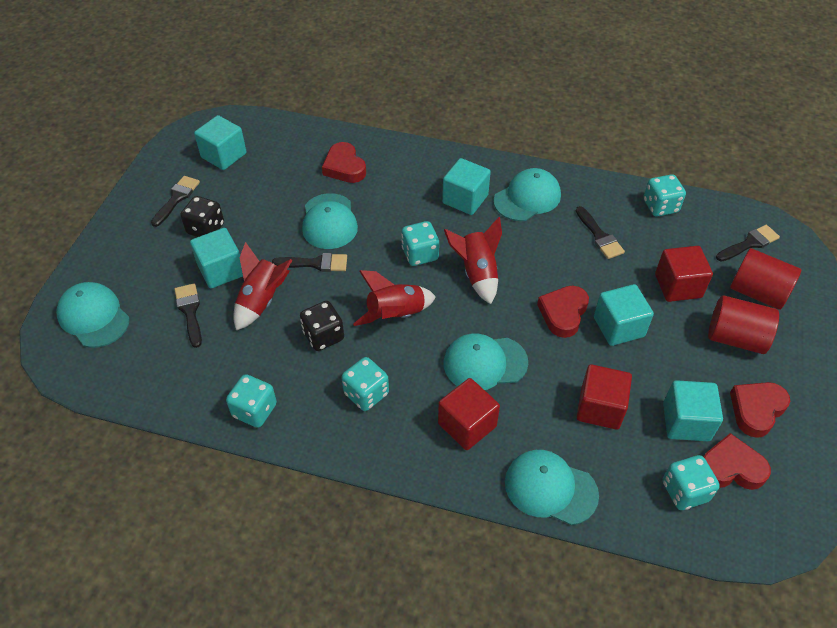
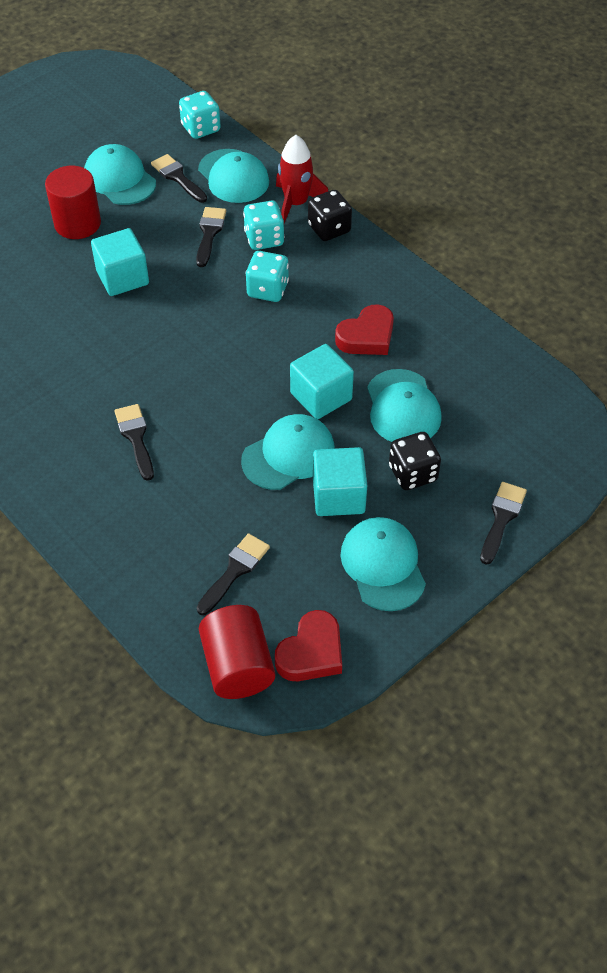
red cube: [438,378,500,450] [576,365,632,430] [655,246,713,302] = 3 -> none = 0
red heart: [322,142,366,183] [537,286,589,338] [704,433,771,490] [730,382,790,438] = 4 -> [275,610,342,681] [335,304,394,355] = 2
red rocket: [233,242,293,330] [353,270,436,326] [444,217,502,304] = 3 -> [276,135,328,223] = 1
turquoise cube: [190,228,243,288] [194,115,247,170] [442,158,491,215] [594,284,654,346] [663,380,723,441] = 5 -> [91,228,149,296] [290,344,354,419] [313,447,367,516] = 3
turquoise dice: [226,374,277,428] [341,357,389,411] [401,221,439,266] [644,174,686,217] [662,455,720,510] = 5 -> [179,91,221,139] [243,201,285,250] [245,251,289,302] = 3

